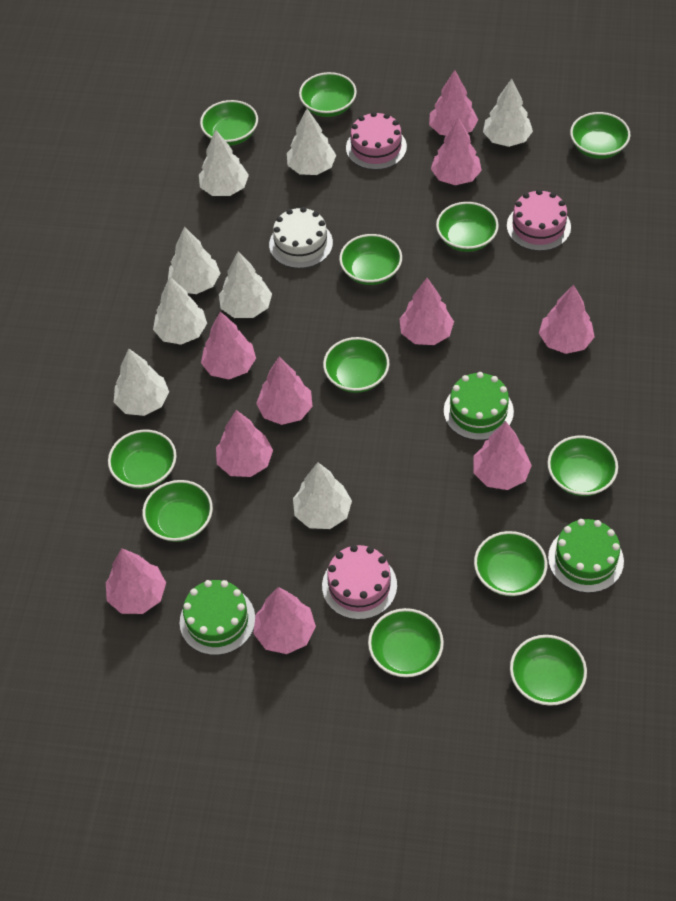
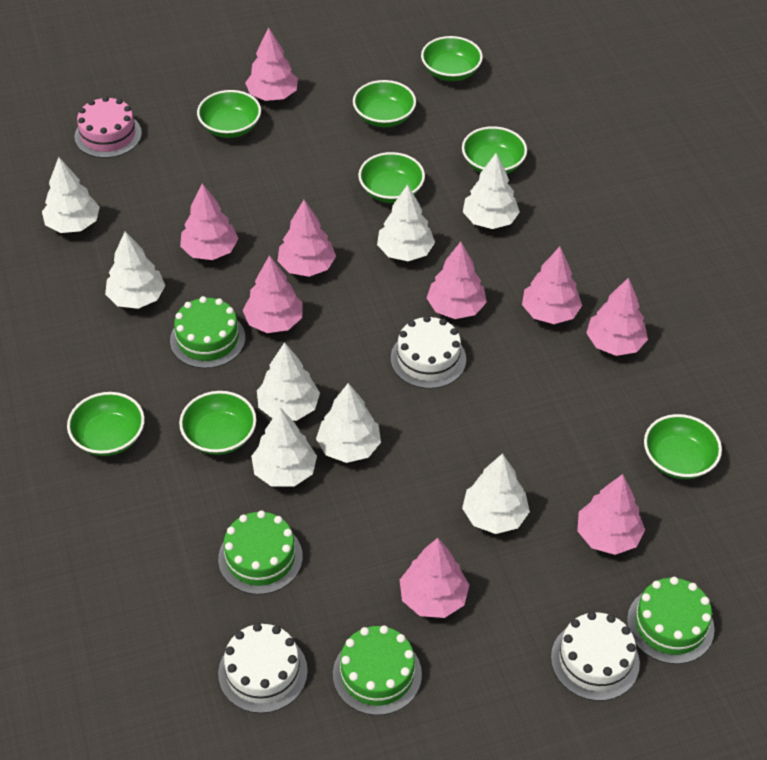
green bowl: [108,430,177,489] [142,480,213,542] [200,100,258,146] [299,72,357,117] [323,337,390,393] [339,234,402,285] [368,608,444,677] [436,202,499,252] [474,531,547,596] [510,635,587,706] [547,436,618,496] [570,112,630,159] = 12 -> [67,392,145,456] [179,391,257,455] [197,90,261,138] [353,80,416,127] [358,152,425,203] [421,36,483,81] [462,126,527,174] [644,414,722,479] = 8
green cake: [180,580,255,655] [444,372,514,440] [548,519,624,593] = 3 -> [170,296,245,368] [218,510,303,595] [333,625,422,715] [627,577,715,664] = 4
pink cake: [322,545,397,620] [346,112,407,170] [507,189,571,251] = 3 -> [74,96,142,158] = 1
pink tree: [106,548,166,614] [201,311,256,379] [216,410,273,477] [253,587,316,654] [256,357,312,425] [399,278,454,345] [429,70,478,136] [431,118,482,185] [473,422,532,490] [539,285,595,354] = 10 -> [180,183,238,260] [243,255,303,333] [245,27,298,101] [278,200,336,277] [400,538,469,618] [427,242,487,319] [522,247,582,324] [577,474,645,555] [586,277,648,356] = 9
white cake: [269,207,333,268] = 1 -> [218,623,308,713] [391,316,466,389] [551,612,640,701] = 3

